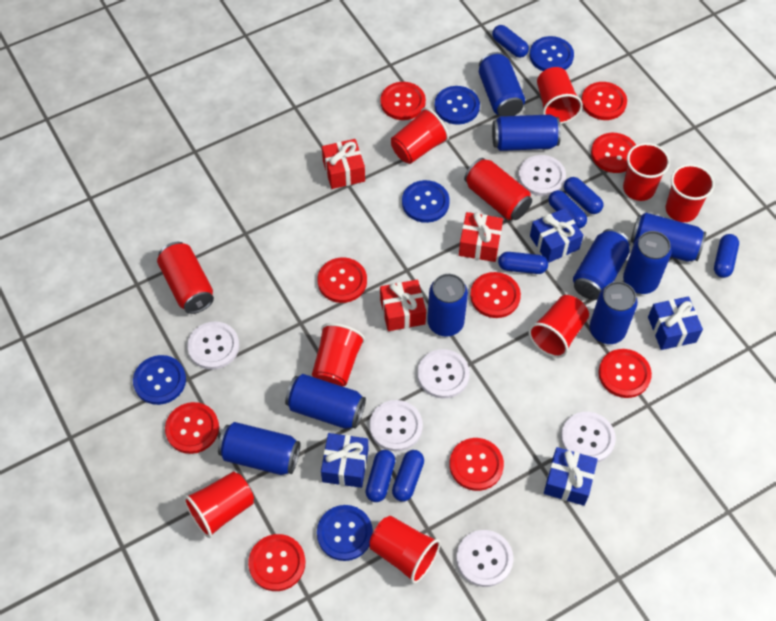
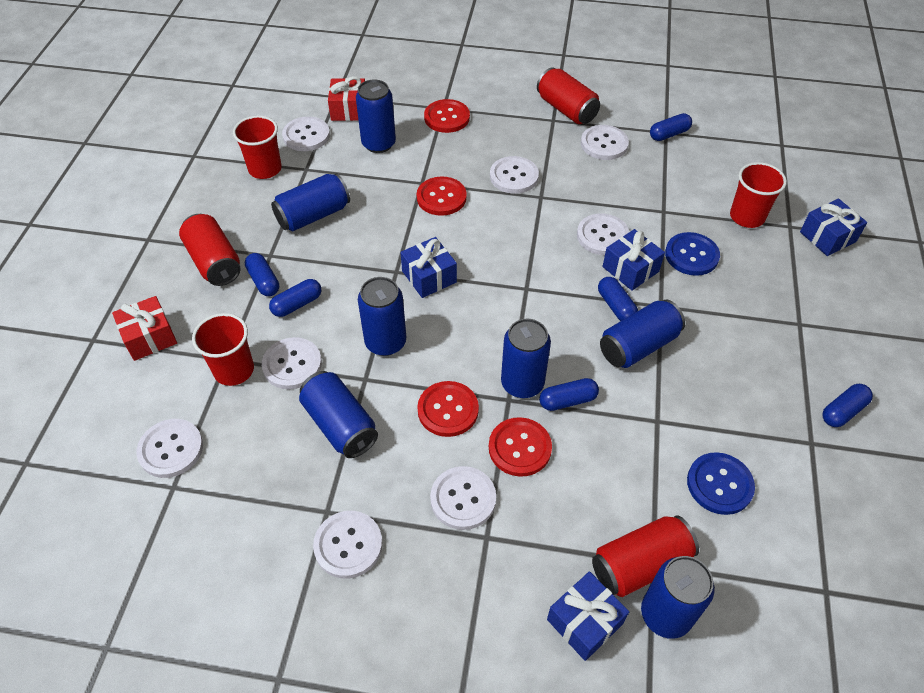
blue button: [133,355,186,405] [317,505,373,561] [402,180,450,223] [435,86,480,125] [530,36,574,71] = 5 -> [665,232,720,276] [687,452,755,515] = 2
blue can: [218,422,300,475] [285,374,366,429] [427,274,468,337] [479,52,525,116] [492,114,561,151] [573,229,630,300] [590,281,638,344] [623,231,672,294] [630,212,706,262] = 9 -> [271,173,350,231] [299,371,378,458] [356,80,396,153] [358,277,406,356] [501,318,551,398] [600,299,685,368] [641,556,715,639] = 7
blue capsule: [366,450,395,502] [392,450,424,502] [492,25,529,58] [498,252,548,274] [549,190,587,229] [564,177,603,214] [714,234,739,278] = 7 -> [245,253,279,296] [269,279,322,317] [539,378,599,411] [598,277,638,321] [650,113,692,141] [822,384,873,427] = 6
red button: [165,402,219,454] [248,534,305,591] [318,257,367,303] [380,82,426,120] [449,438,504,491] [470,272,521,318] [581,82,627,120] [591,133,636,173] [598,349,652,398] = 9 -> [417,177,467,216] [417,381,479,437] [424,99,470,133] [489,417,552,477] = 4
red can: [157,242,214,314] [464,158,532,220] = 2 -> [179,214,240,286] [537,68,600,124] [592,515,699,597] = 3
red cup: [183,472,254,538] [312,323,365,386] [370,516,441,584] [391,107,449,164] [528,295,589,358] [537,67,583,124] [623,143,670,201] [666,164,715,222] = 8 -> [192,313,254,386] [233,116,282,179] [730,162,787,228] = 3
red gift: [322,139,365,189] [380,280,426,331] [459,212,503,262] = 3 -> [112,296,177,361] [328,76,365,121] = 2
white button: [187,321,239,370] [369,400,423,451] [417,349,470,399] [456,530,513,587] [519,155,566,196] [561,412,616,463] = 6 -> [137,419,203,478] [262,337,322,389] [282,117,330,151] [313,511,382,578] [430,466,496,530] [490,156,539,194] [577,214,629,255] [581,125,629,160] = 8

